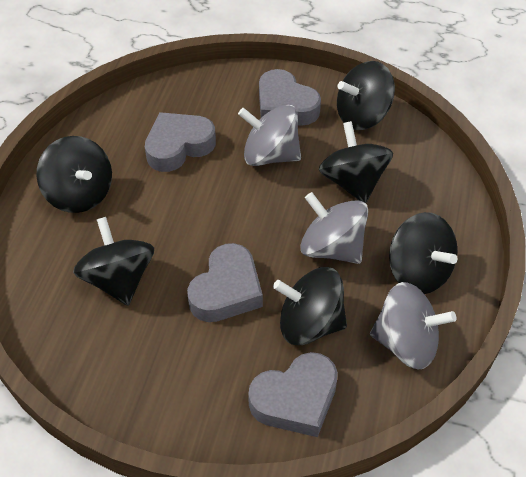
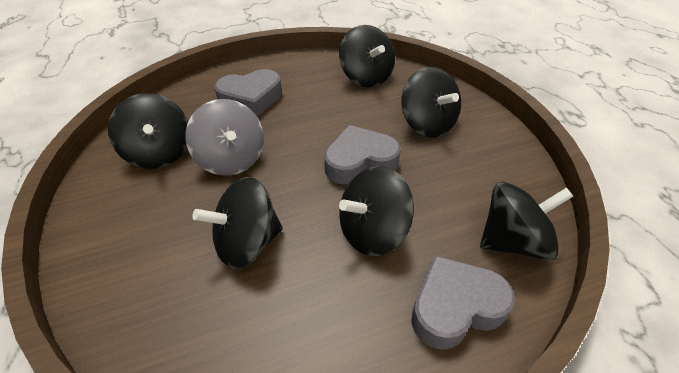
grey heart: [145,112,216,172] [187,243,263,322] [248,352,338,437] [259,69,321,126] = 4 -> [215,69,282,117] [324,125,401,184] [411,255,515,350] = 3
grey spinning top: [238,105,301,166] [300,192,368,264] [370,282,456,369] = 3 -> [185,99,264,176] = 1

